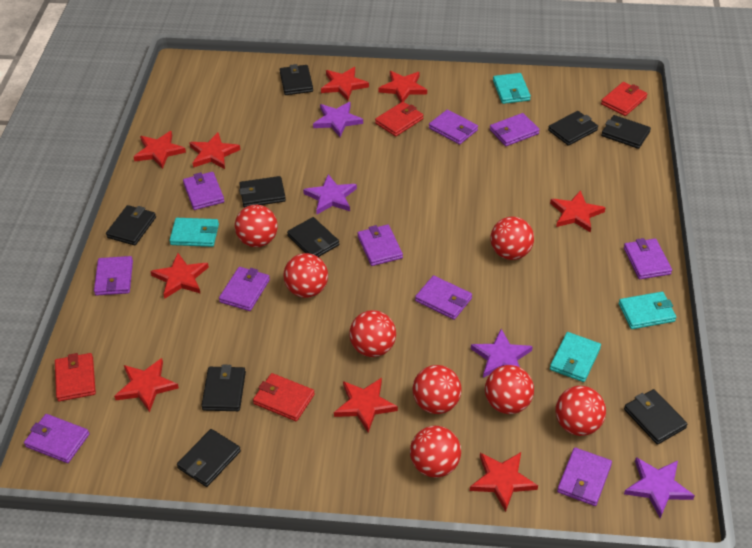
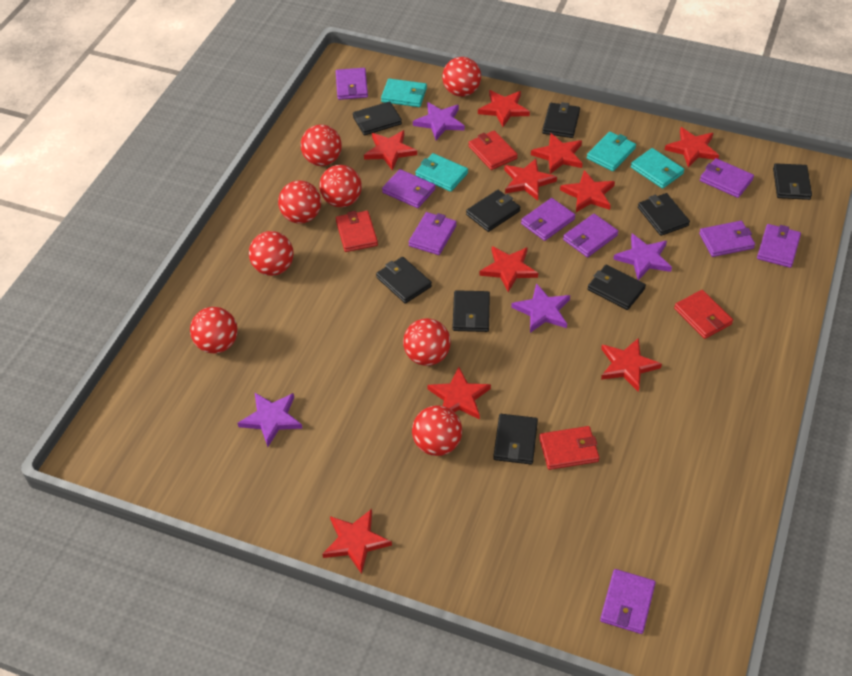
purple wallet: [24,414,89,463] [94,256,133,296] [183,172,224,210] [219,267,270,311] [358,224,403,266] [415,275,472,320] [429,109,478,145] [490,113,540,146] [557,447,612,506] [624,238,672,279] = 10 -> [336,68,368,100] [382,169,436,208] [409,212,457,255] [521,198,576,241] [563,214,618,257] [600,569,656,634] [699,221,755,257] [700,158,754,198] [757,224,801,268] = 9
red star: [114,358,179,412] [134,131,186,169] [150,253,209,299] [189,132,240,169] [321,67,369,101] [334,378,398,432] [378,71,427,102] [470,452,538,512] [550,190,605,233] = 9 -> [322,509,392,574] [364,130,417,171] [427,367,491,420] [478,90,530,127] [479,246,538,292] [504,158,557,201] [531,133,583,174] [560,170,615,212] [601,338,662,392] [665,127,719,168] = 10

